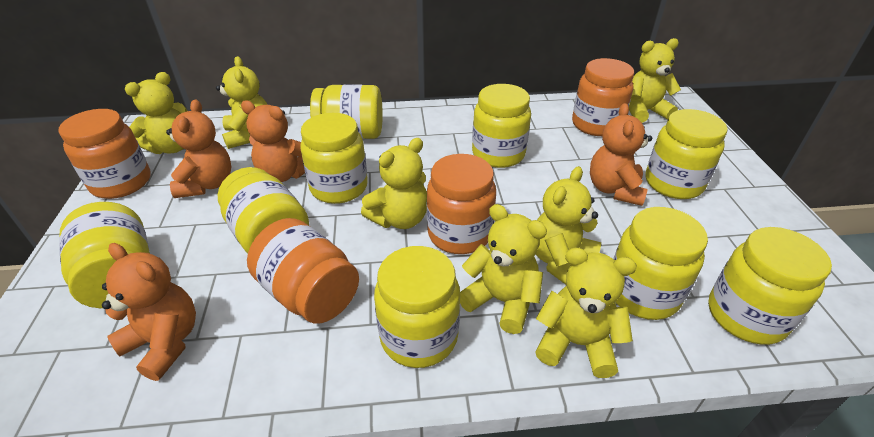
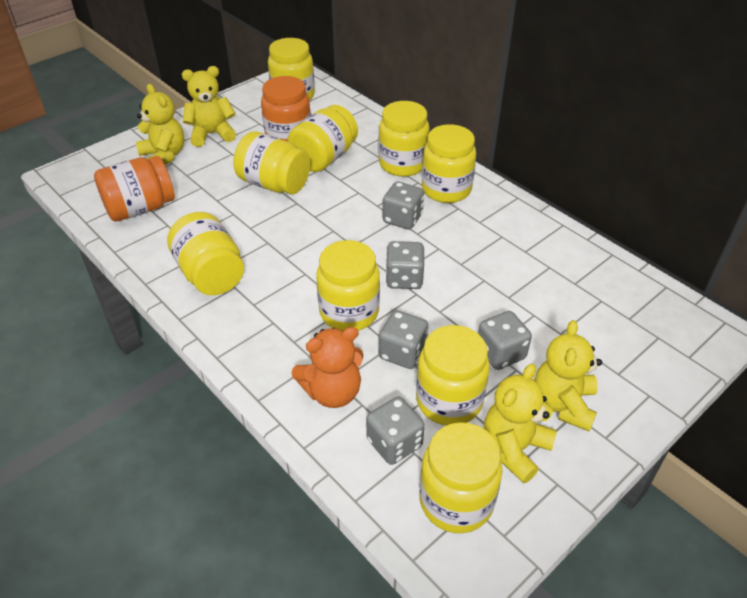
grey dice: none = 0 -> [366,397,425,465] [379,310,428,369] [383,182,424,230] [386,241,424,289] [478,311,532,370] = 5
orange jar: [59,109,151,199] [247,218,359,324] [427,154,496,254] [572,58,634,136] = 4 -> [94,156,175,222] [261,76,311,141] = 2
orange teddy bear: [102,243,196,381] [166,99,231,198] [241,100,305,182] [590,103,652,206] = 4 -> [291,327,363,408] = 1
yellow teddy bear: [125,72,188,154] [216,56,267,149] [361,138,427,229] [460,204,547,334] [535,248,636,378] [536,166,601,285] [629,38,681,123] = 7 -> [136,84,184,165] [182,66,236,147] [484,364,557,483] [534,320,602,431] = 4

